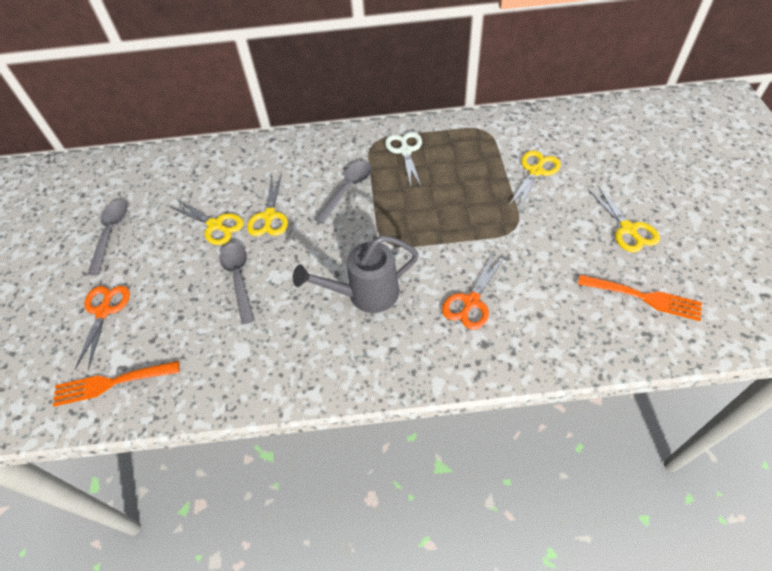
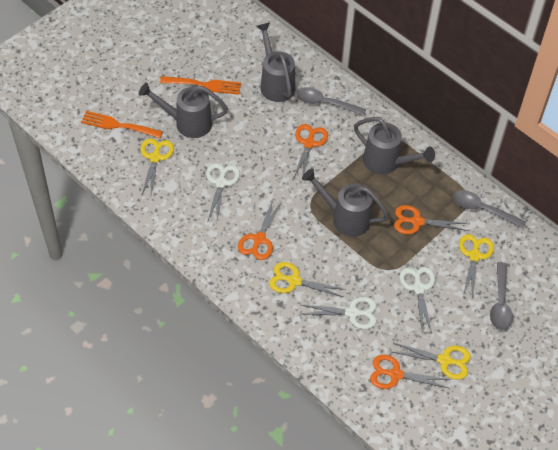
grey watering can: [293,235,419,313] = 1 -> [139,83,228,138] [256,23,295,102] [302,168,389,237] [354,117,435,174] = 4
orange scissors: [74,286,130,370] [442,253,505,330] = 2 -> [238,200,282,260] [293,124,328,179] [370,355,451,389] [394,205,467,234] = 4
white scissors: [385,132,422,188] = 1 -> [206,163,240,220] [302,297,377,329] [400,267,435,333] = 3

